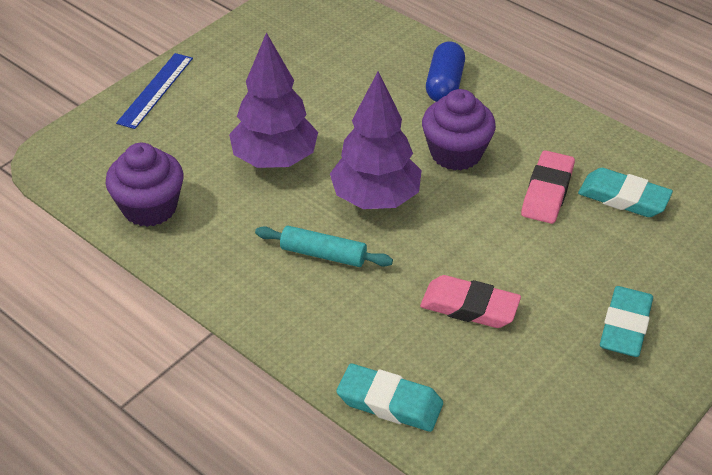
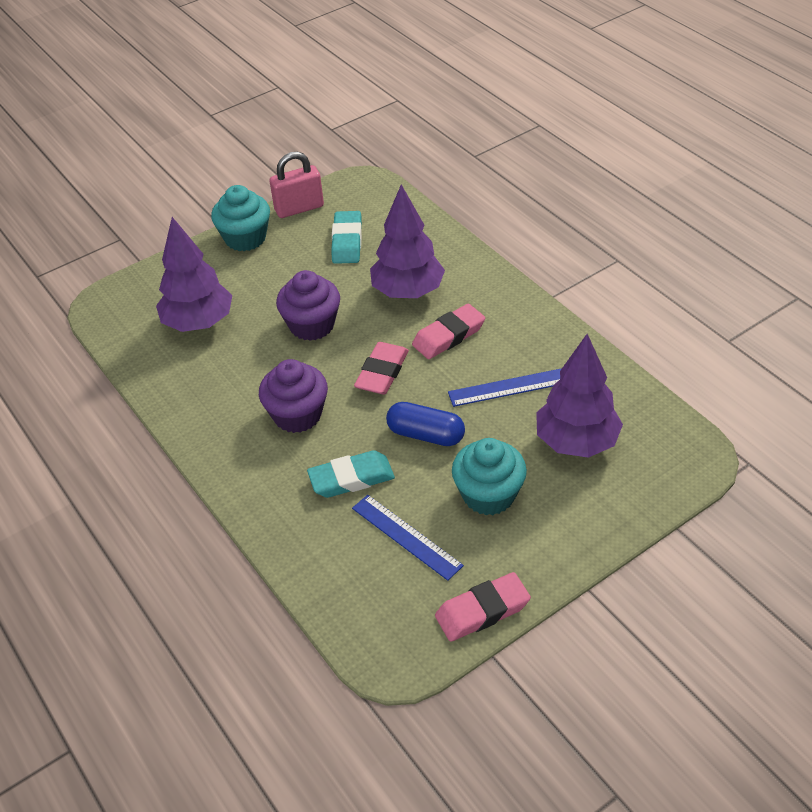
blue ruler: [116,53,193,129] = 1 -> [352,495,464,581] [448,369,561,407] = 2
pink eraser: [420,275,521,328] [521,150,575,224] = 2 -> [354,342,409,394] [412,304,485,359] [435,572,531,642] = 3
pink padlock: none = 0 -> [270,152,324,218] = 1
purple tree: [229,32,318,168] [330,71,422,209] = 2 -> [156,217,232,332] [370,184,445,298] [536,334,623,458] = 3
turquoise cupcake: none = 0 -> [211,185,270,251] [452,438,527,515] = 2
turquoise eraser: [336,363,443,432] [578,168,673,217] [600,286,653,357] = 3 -> [307,450,395,498] [331,211,362,264] = 2
turquoise rolling pin: [255,226,393,267] = 1 -> none = 0

